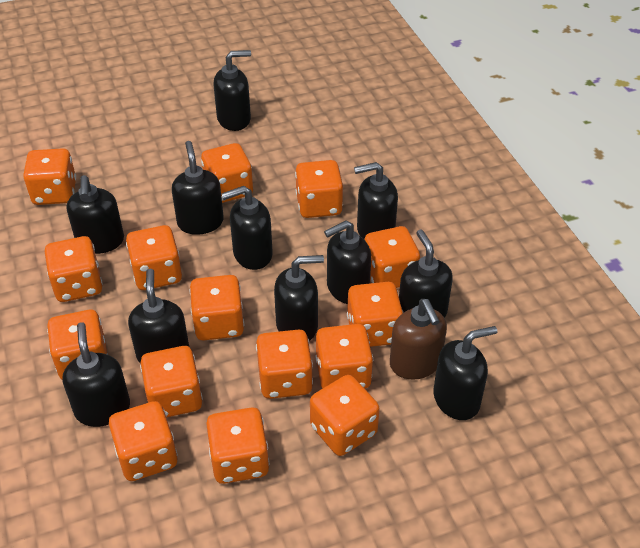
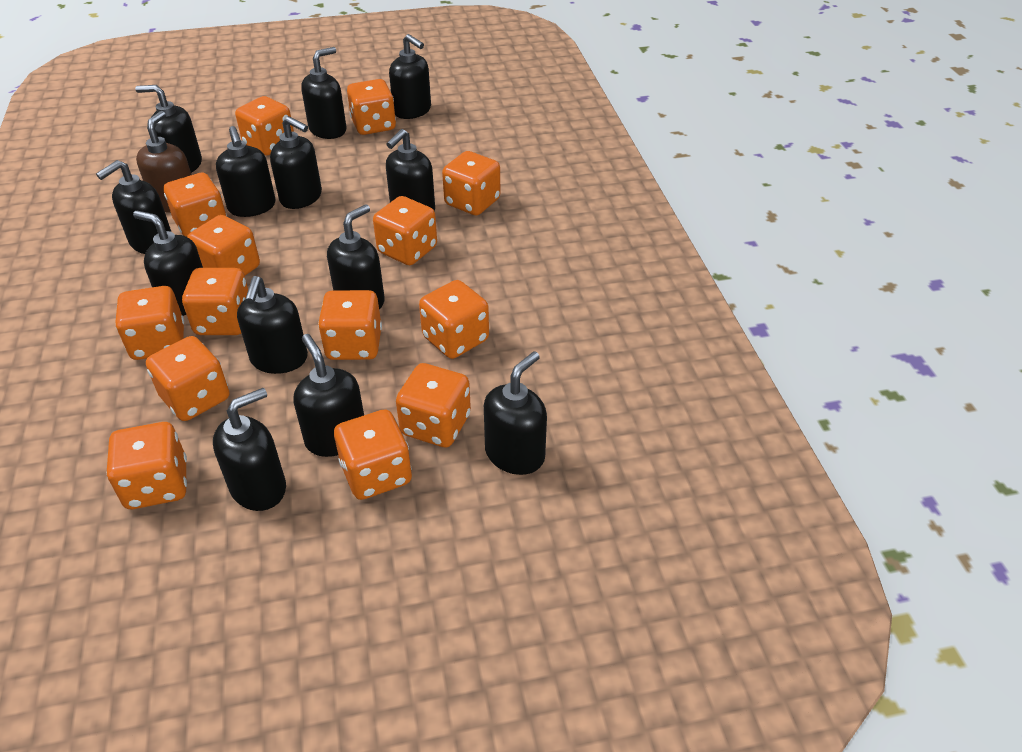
black soap dispenser: [62,322,130,427] [67,175,124,254] [128,269,189,364] [172,141,224,235] [214,50,251,131] [221,186,273,270] [274,255,324,341] [324,220,371,304] [354,162,398,239] [399,229,453,318] [434,326,497,420] = 11 -> [96,160,171,254] [133,211,203,316] [135,85,202,173] [213,388,286,511] [216,126,276,217] [237,276,308,374] [270,116,322,209] [293,334,364,457] [301,47,346,139] [327,204,385,309] [386,129,435,211] [389,34,431,119] [484,351,547,475] = 13
orange dice: [23,148,76,205] [45,236,103,302] [47,310,108,380] [109,401,177,481] [126,225,182,290] [140,346,203,417] [190,275,244,341] [201,143,253,203] [206,407,269,484] [256,329,313,399] [295,160,343,218] [310,375,380,456] [316,324,373,389] [347,282,403,347] [364,226,420,288] = 15 -> [106,422,187,509] [115,286,184,360] [146,336,229,421] [164,173,227,237] [182,268,248,335] [187,215,260,276] [235,96,294,156] [318,290,382,360] [334,409,412,500] [347,79,396,135] [373,196,437,265] [396,363,471,448] [419,280,489,359] [442,151,500,216] = 14

